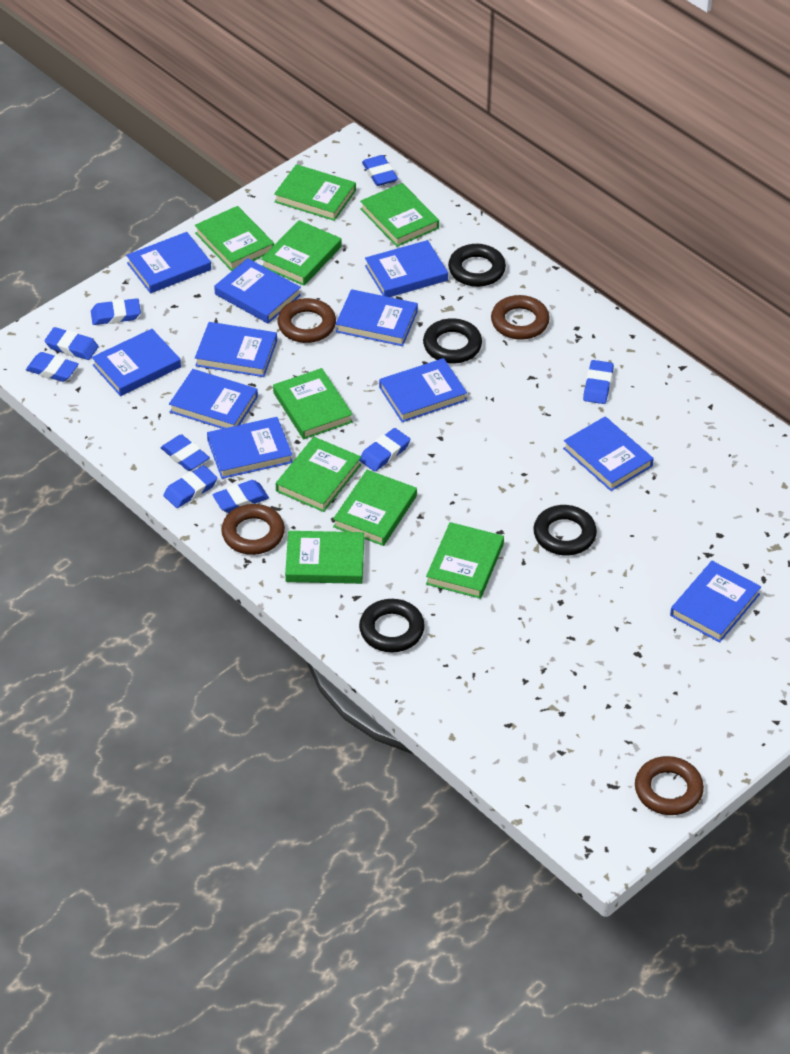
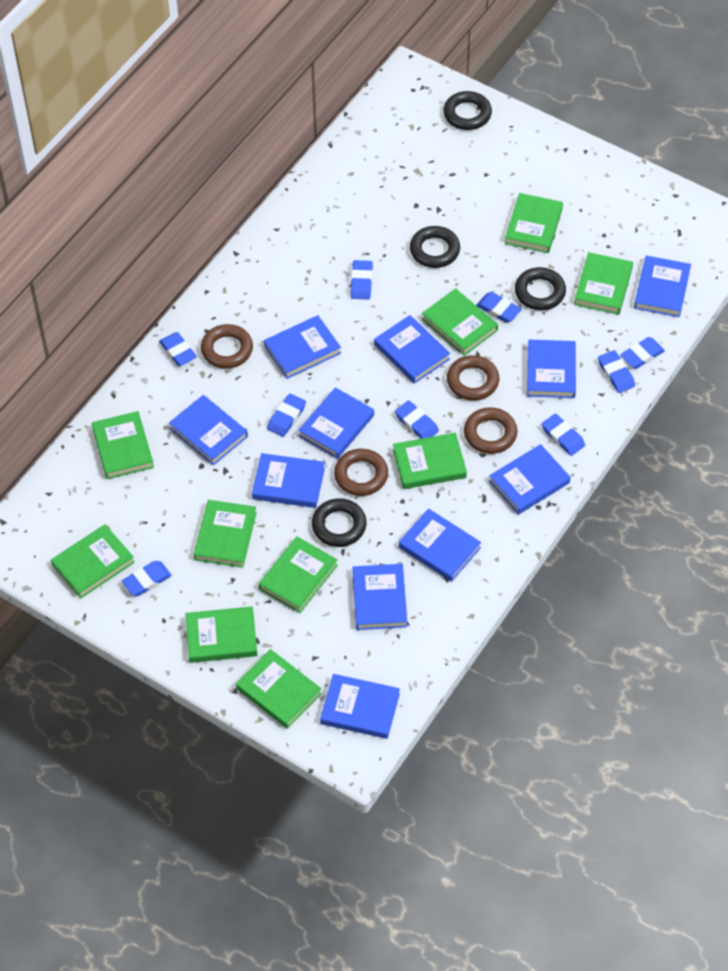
green book: [195,206,274,271] [261,220,342,286] [273,368,353,439] [274,164,356,221] [276,437,361,512] [285,531,364,584] [333,470,417,546] [360,183,439,247] [426,522,504,599] = 9 -> [51,524,135,599] [92,411,154,479] [185,606,257,663] [194,500,257,568] [236,649,322,729] [259,536,338,613] [393,433,467,489] [422,288,498,356] [505,193,563,253] [574,252,633,315] = 10

